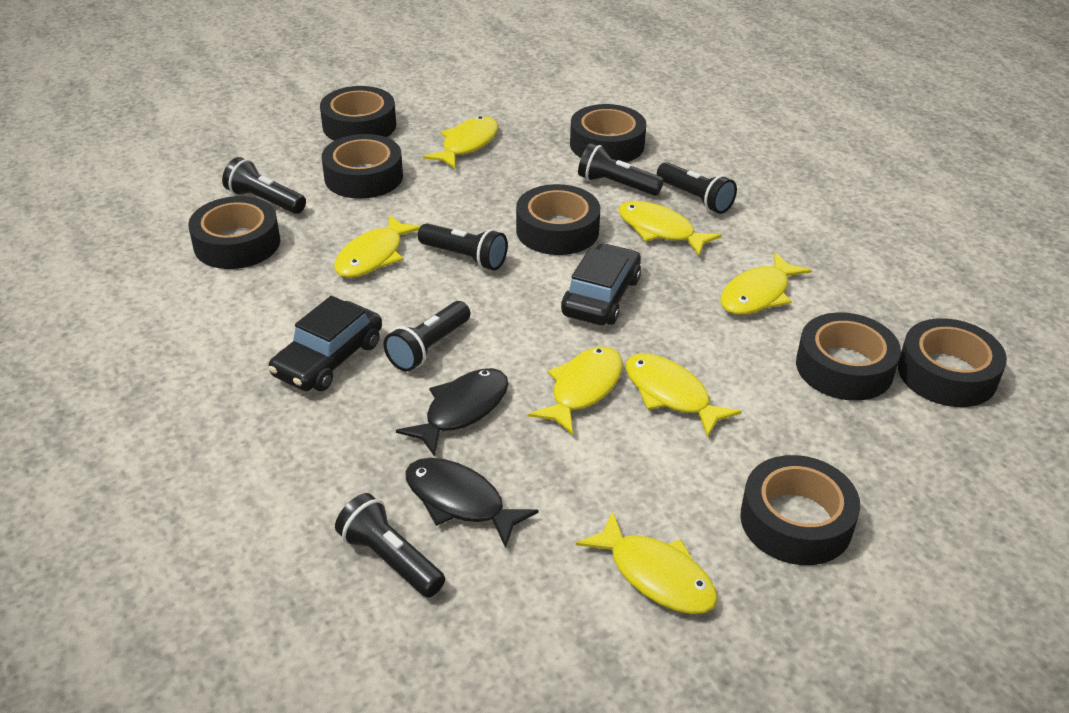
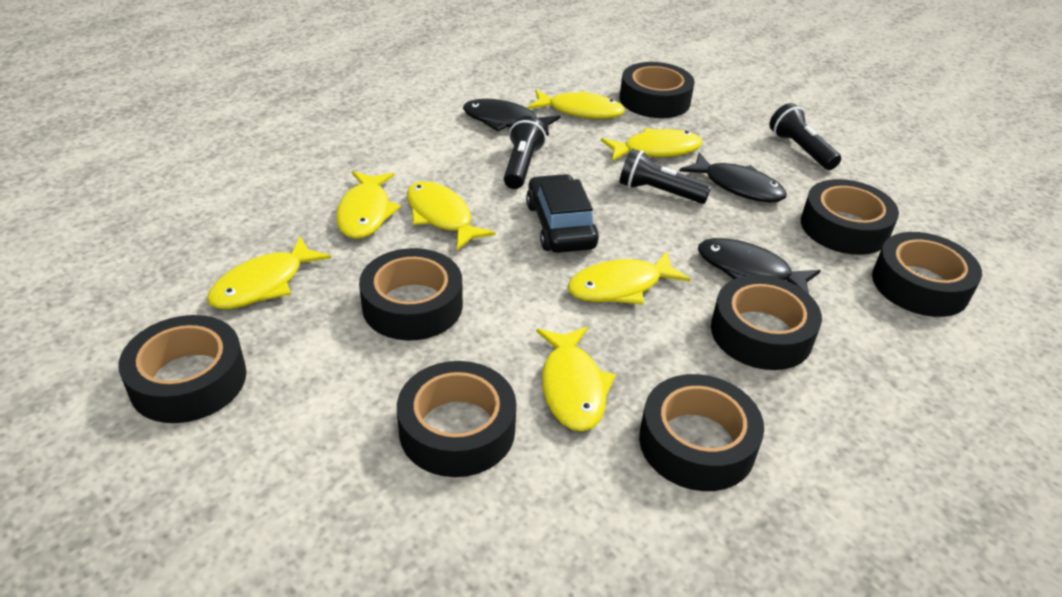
black car: [269,296,382,391] [561,243,641,325] = 2 -> [526,174,599,253] = 1
black fish: [396,368,508,457] [405,458,539,548] = 2 -> [463,99,560,136] [679,153,787,203] [698,238,821,294] = 3
black flashlight: [222,157,306,214] [335,493,445,597] [383,301,471,372] [418,223,508,270] [578,143,664,196] [657,162,737,214] = 6 -> [504,116,547,189] [619,149,712,204] [769,103,841,170] = 3

